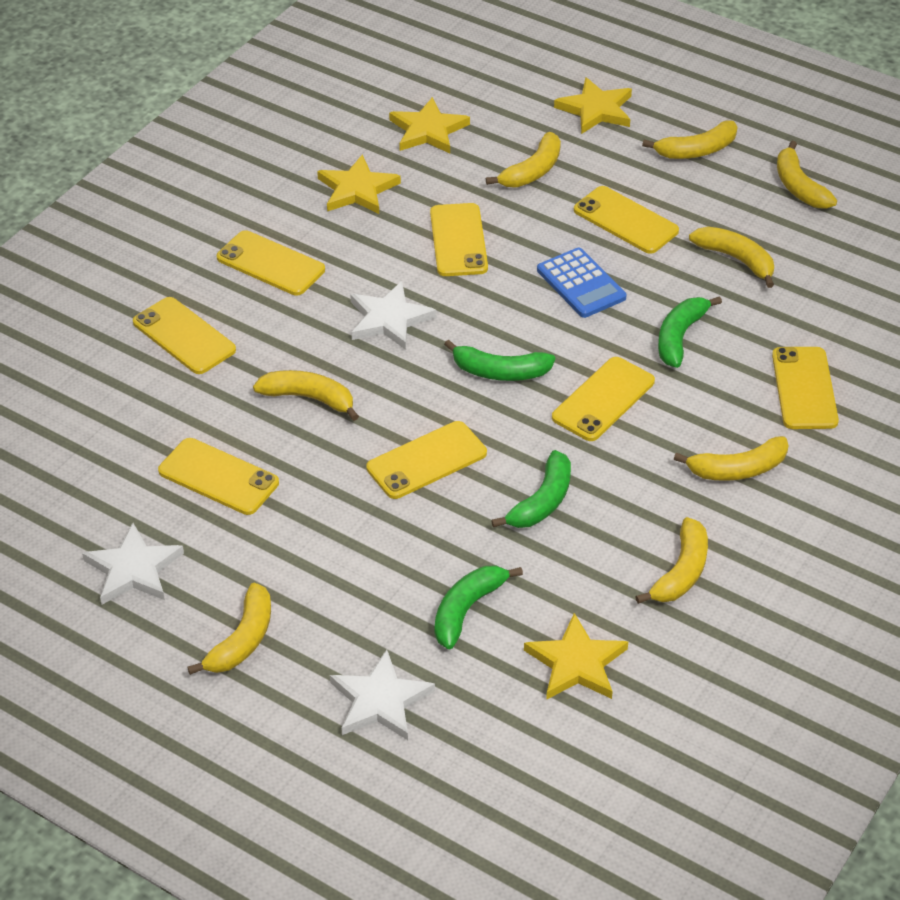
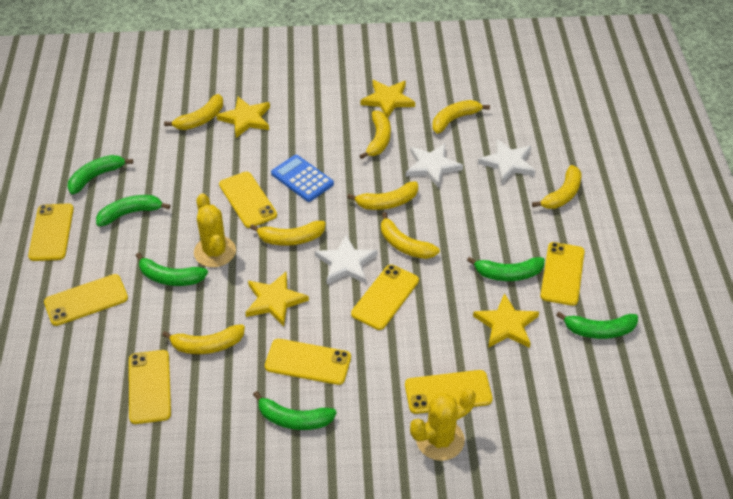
green banana: [435,565,523,649] [444,340,555,381] [491,450,571,528] [658,296,722,368] = 4 -> [67,155,133,195] [96,195,170,227] [136,253,208,286] [253,391,337,430] [467,257,545,281] [556,312,638,339] = 6
yellow cactus: none = 0 -> [194,193,236,267] [410,389,476,461] = 2

